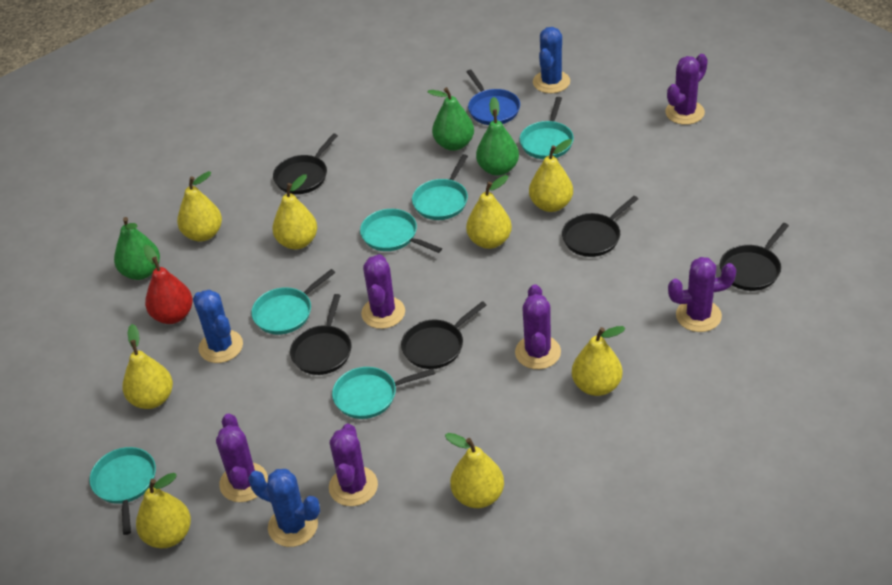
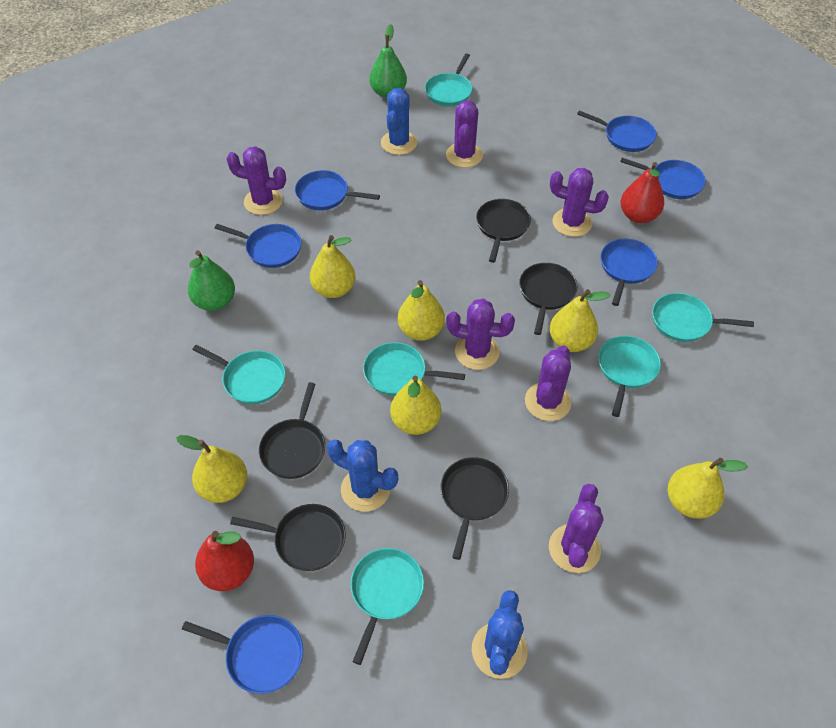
blue pan: [467,70,520,125] = 1 -> [182,615,303,694] [215,224,302,268] [295,170,380,210] [577,110,657,152] [600,238,658,306] [620,158,706,199] = 6
green pear: [114,217,160,280] [427,87,474,151] [476,97,519,176] = 3 -> [188,250,235,311] [370,24,407,98] = 2
red pear: [144,245,193,324] = 1 -> [195,531,254,591] [621,162,664,223] = 2
yellow pear: [122,324,173,409] [136,473,191,548] [177,171,222,242] [273,174,317,250] [445,433,504,508] [466,175,512,249] [529,139,573,212] [572,326,626,396] = 8 -> [176,435,247,503] [310,235,355,298] [390,375,441,435] [398,280,445,341] [550,289,611,352] [668,458,748,519] = 6

